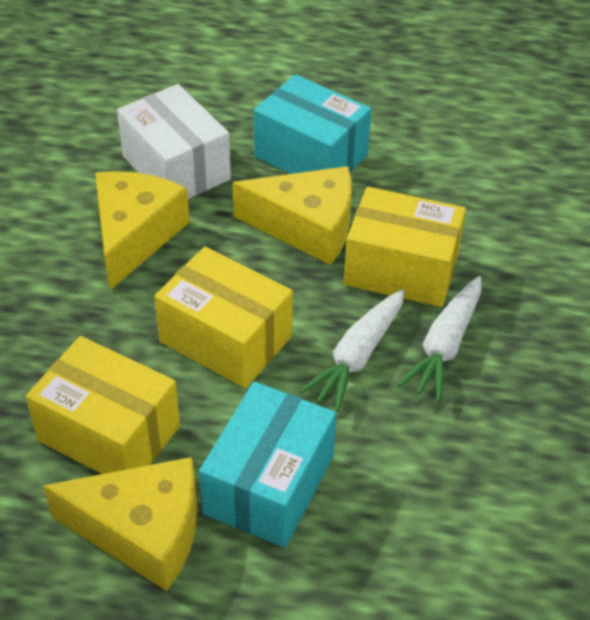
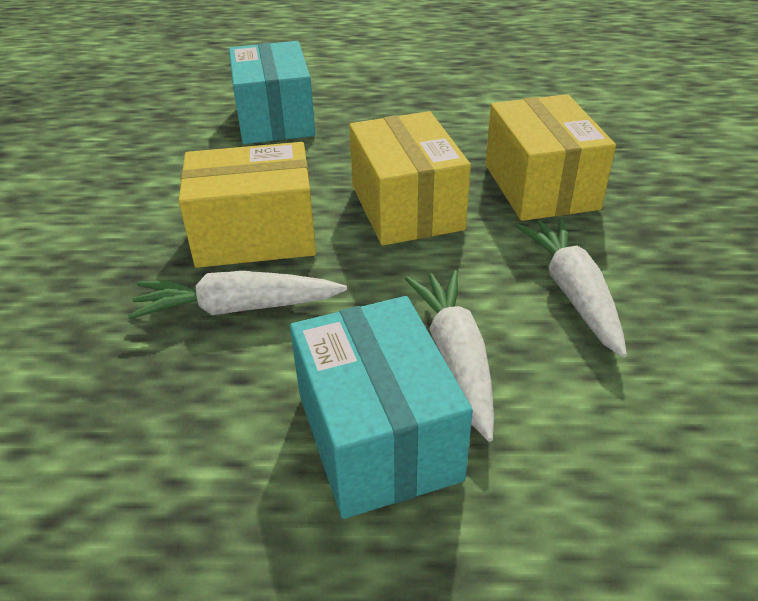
white box: [117,84,231,199] = 1 -> none = 0
white carrot: [299,289,405,412] [398,276,482,402] = 2 -> [128,271,347,319] [405,270,494,442] [516,218,627,357] = 3
yellow cheese: [43,457,197,591] [95,171,190,290] [232,166,352,265] = 3 -> none = 0

